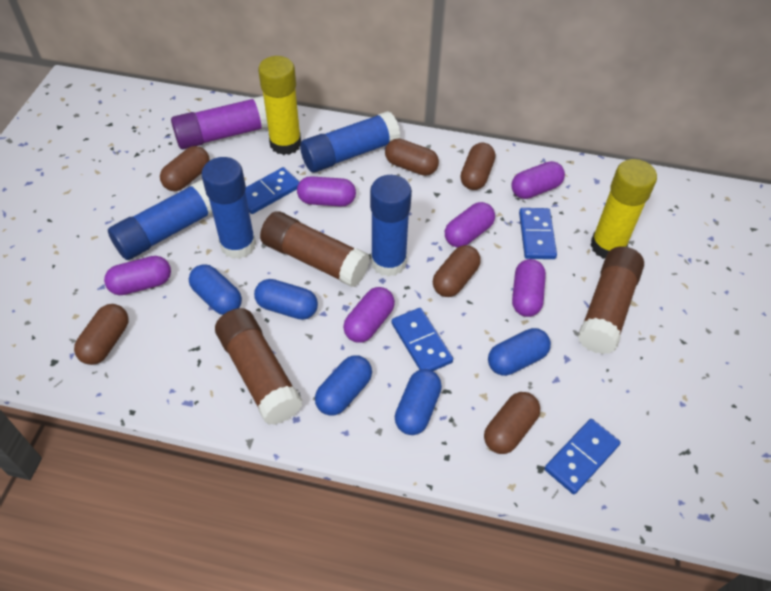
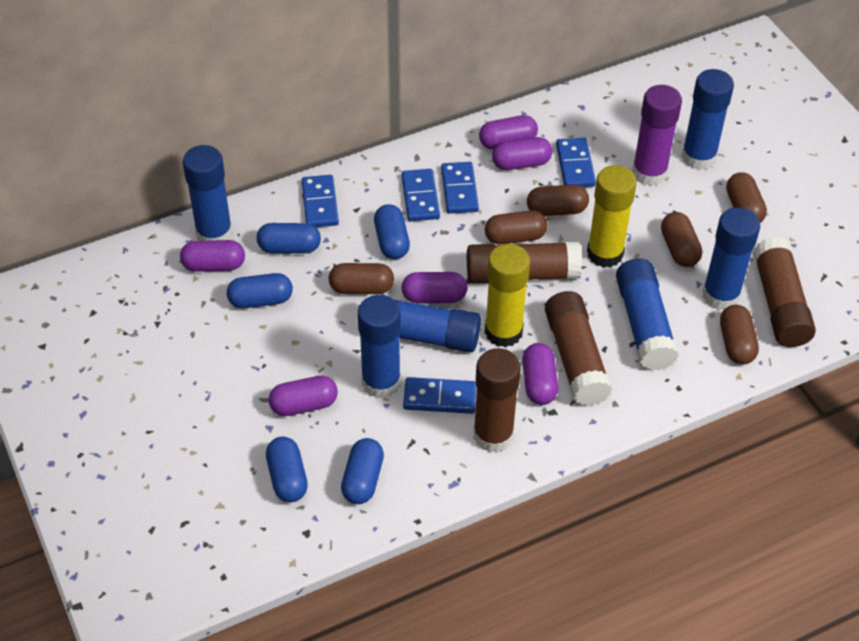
blue domino: [245,167,299,214] [391,308,453,371] [519,208,557,259] [545,419,620,494] = 4 -> [302,175,339,227] [401,169,440,221] [403,377,476,414] [441,162,479,214] [556,138,596,187] = 5
blue glue stick: [108,180,213,260] [201,157,256,259] [300,111,400,173] [370,175,412,277] = 4 -> [183,145,233,241] [358,295,401,399] [366,294,481,353] [616,258,679,371] [681,69,734,170] [702,207,760,310] = 6
brown glue stick: [215,308,302,425] [260,211,370,287] [578,246,644,354] = 3 -> [467,242,582,283] [474,348,521,453] [545,291,612,406] [753,237,816,347] = 4

